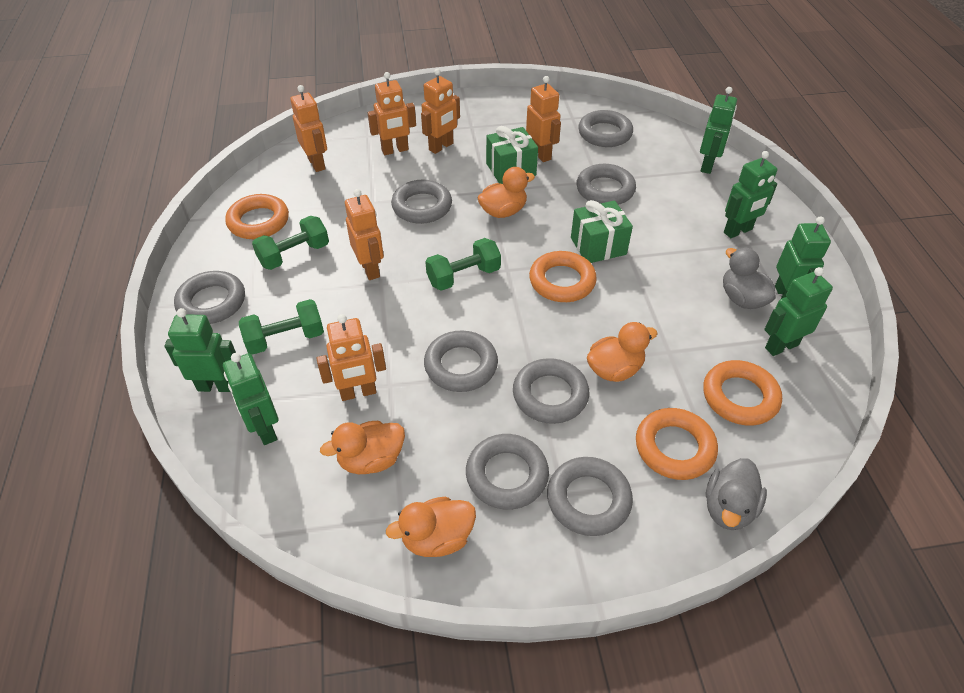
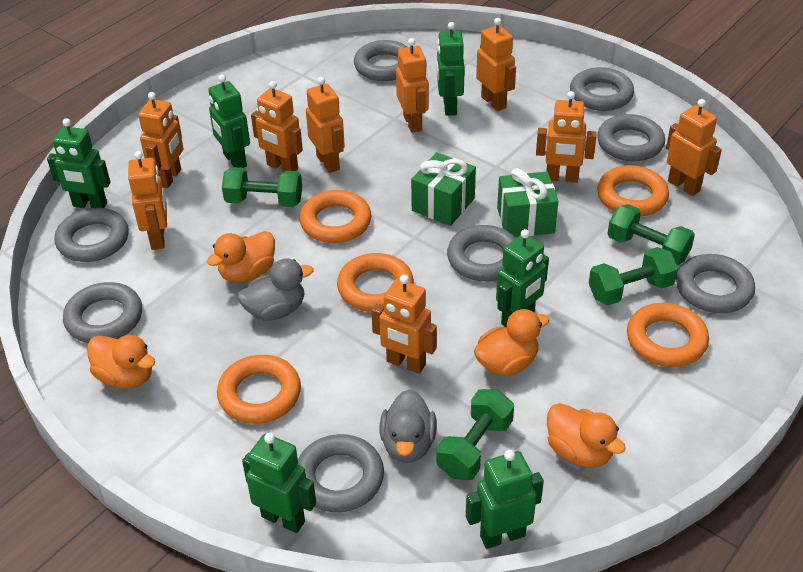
green dumbbell: [239,299,324,355] [252,216,329,270] [425,238,501,291] = 3 -> [222,167,302,207] [437,389,514,480] [589,247,678,305] [607,204,695,265] = 4
orange ring: [225,194,289,239] [529,251,597,302] [636,408,718,480] [703,360,782,426] = 4 -> [217,355,301,424] [299,190,371,243] [337,253,414,312] [597,165,669,217] [627,303,709,367] = 5
orange robot: [290,85,327,172] [316,314,386,401] [345,189,384,280] [368,72,416,155] [421,69,460,154] [526,76,561,162] = 6 -> [128,151,167,250] [138,92,184,188] [251,81,303,172] [306,77,345,173] [371,275,437,374] [396,38,429,133] [476,18,516,111] [536,91,597,183] [666,99,722,196] = 9

